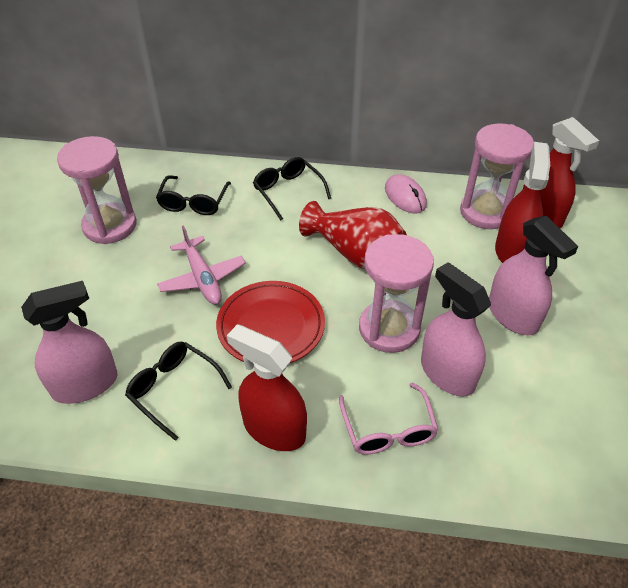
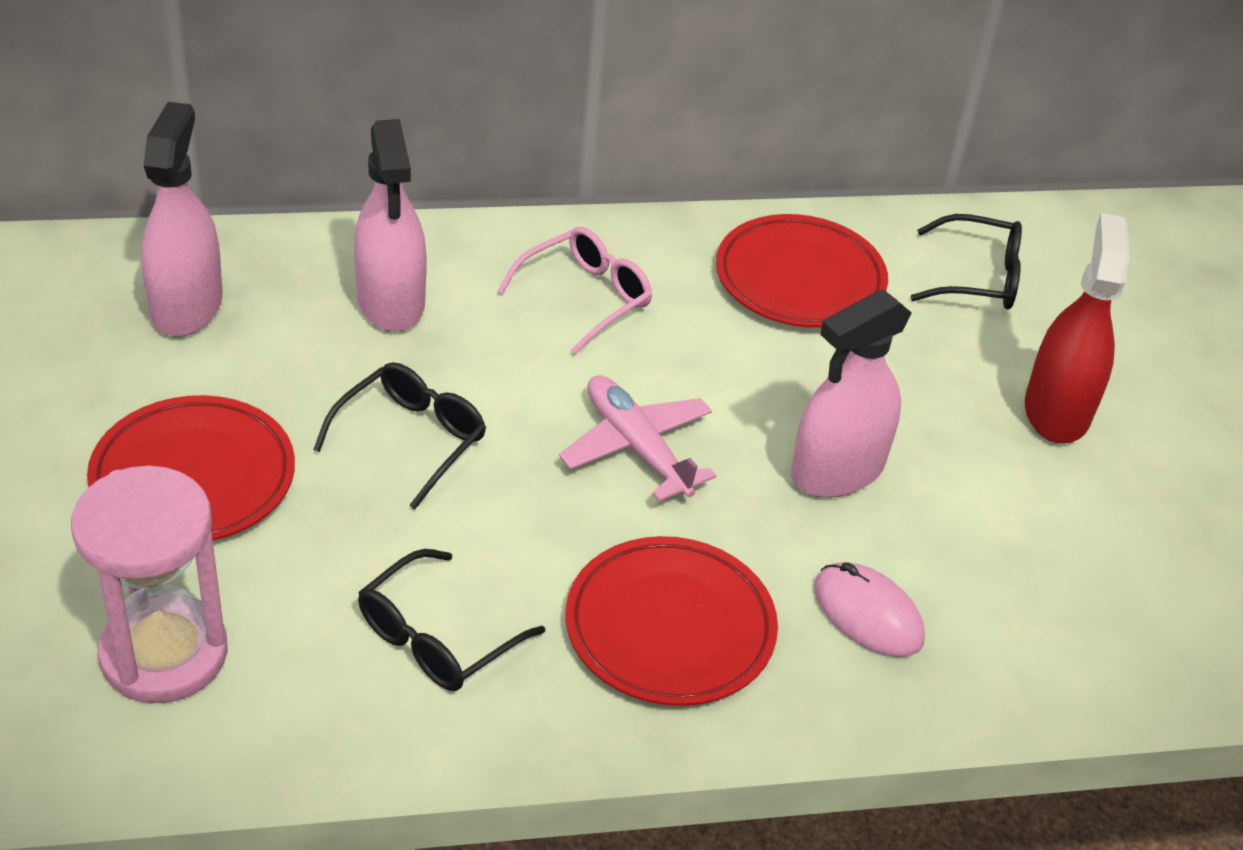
pink hourglass: [57,136,137,244] [359,234,434,353] [460,123,534,229] = 3 -> [71,466,228,703] = 1
red plate: [216,281,325,365] = 1 -> [87,395,295,541] [566,536,778,706] [716,214,888,328] = 3
red spray bottle: [227,324,307,451] [495,142,550,263] [523,117,599,228] = 3 -> [1025,213,1130,443] = 1
red vase: [299,201,407,269] = 1 -> none = 0

